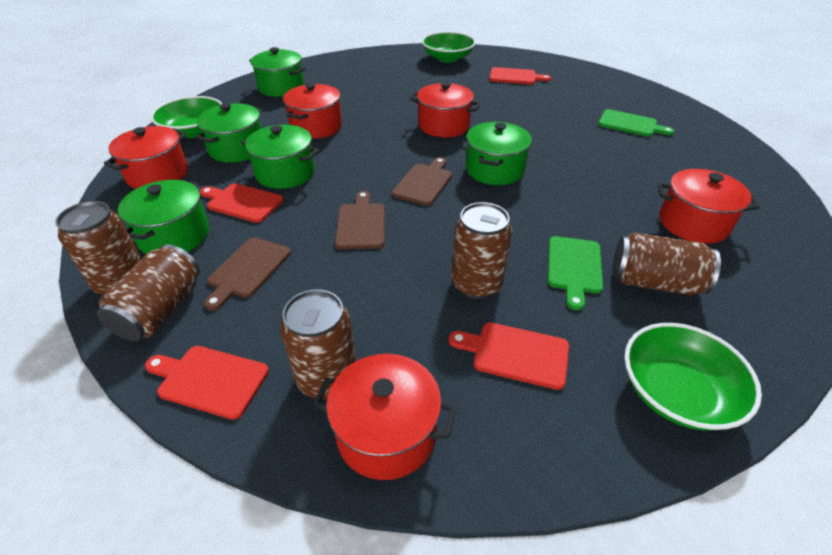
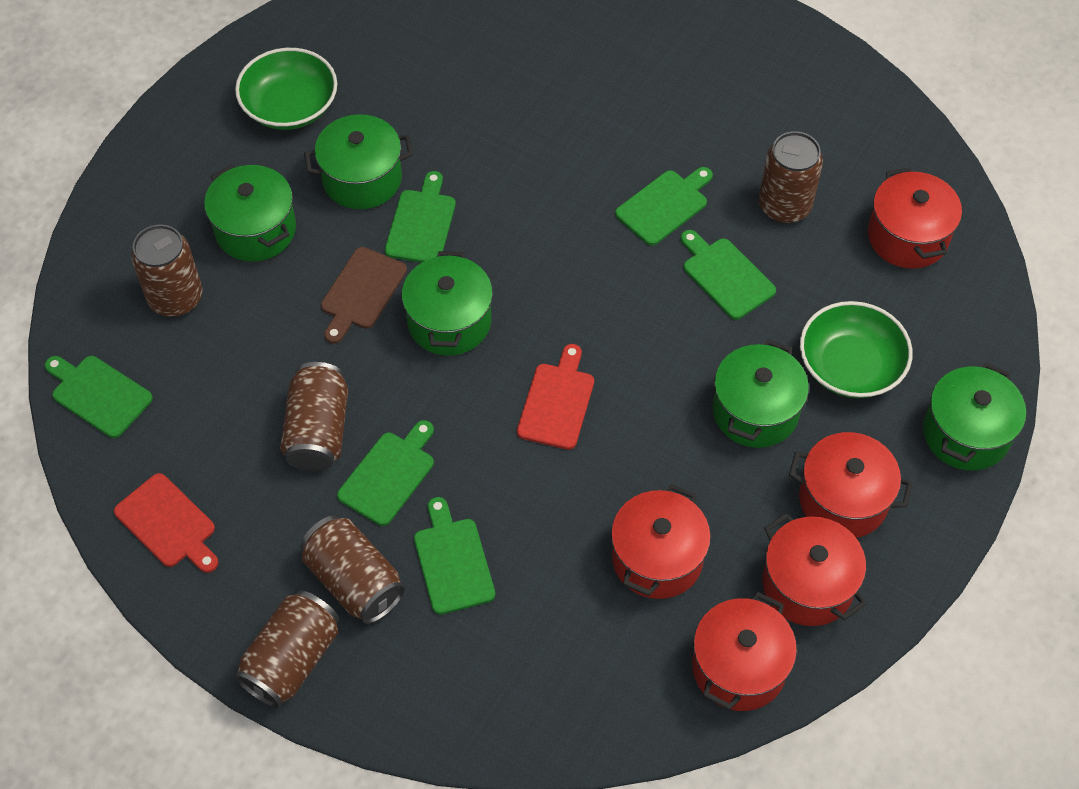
brown cutting board: [204,237,291,311] [335,191,385,249] [392,157,452,206] = 3 -> [321,247,407,344] = 1
green bowl: [150,96,222,138] [422,32,476,62] [624,323,762,430] = 3 -> [235,48,337,130] [800,301,913,398] = 2
green cutting board: [548,236,603,310] [598,109,675,137] = 2 -> [44,356,153,438] [337,420,434,526] [385,171,456,263] [414,497,495,615] [615,167,713,246] [680,230,776,320] = 6
red cutting board: [145,346,269,420] [200,183,283,223] [449,322,569,390] [490,67,551,85] = 4 -> [114,473,218,573] [517,344,594,450] = 2

